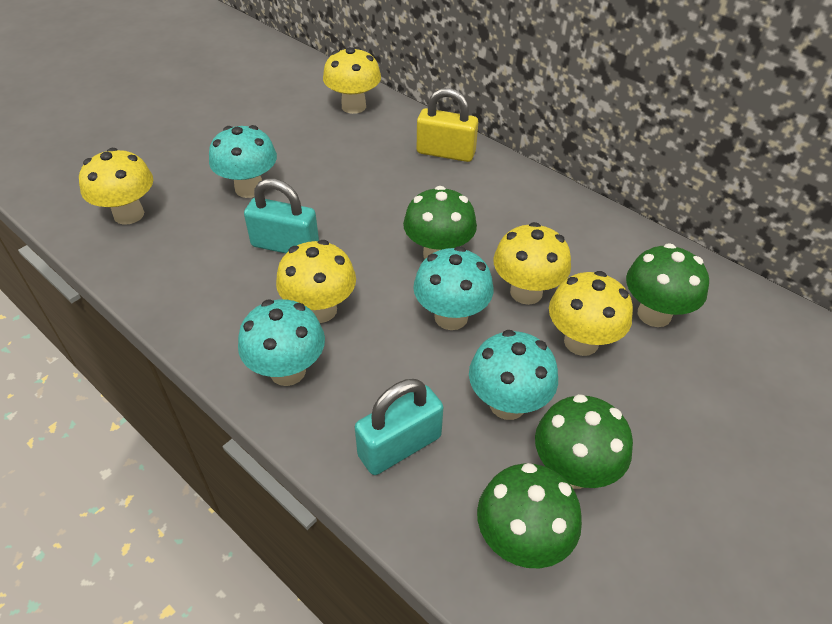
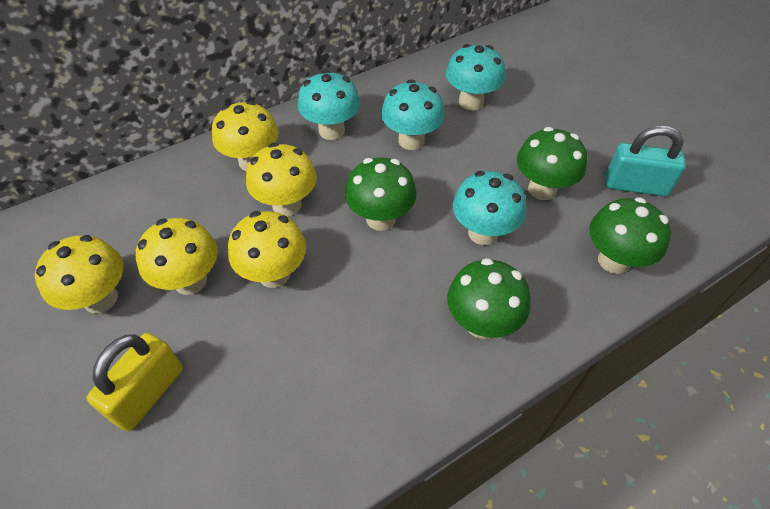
turquoise padlock: [244,179,319,253] [355,379,443,475] = 2 -> [606,126,686,197] = 1

